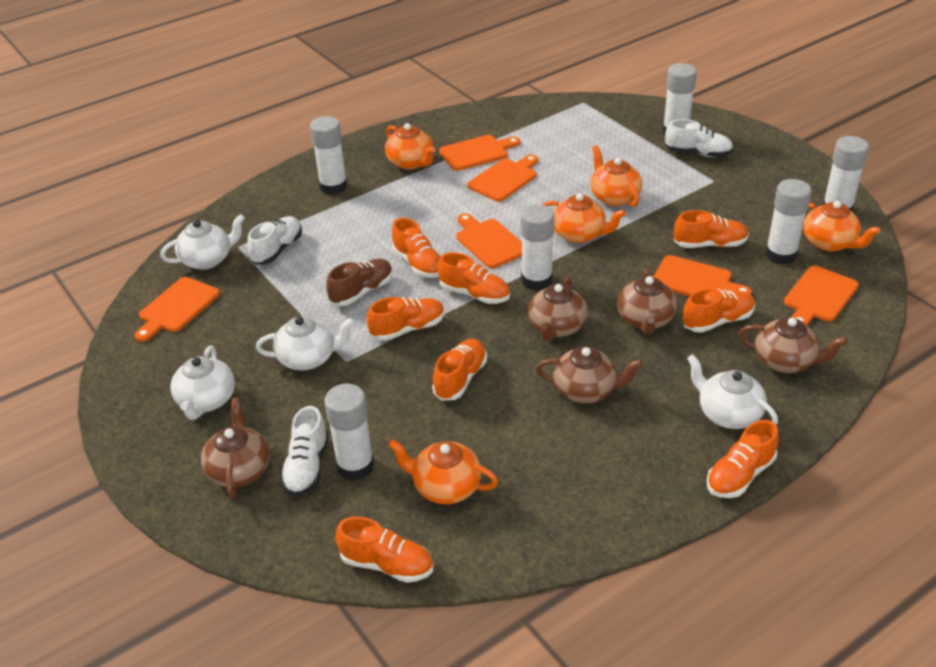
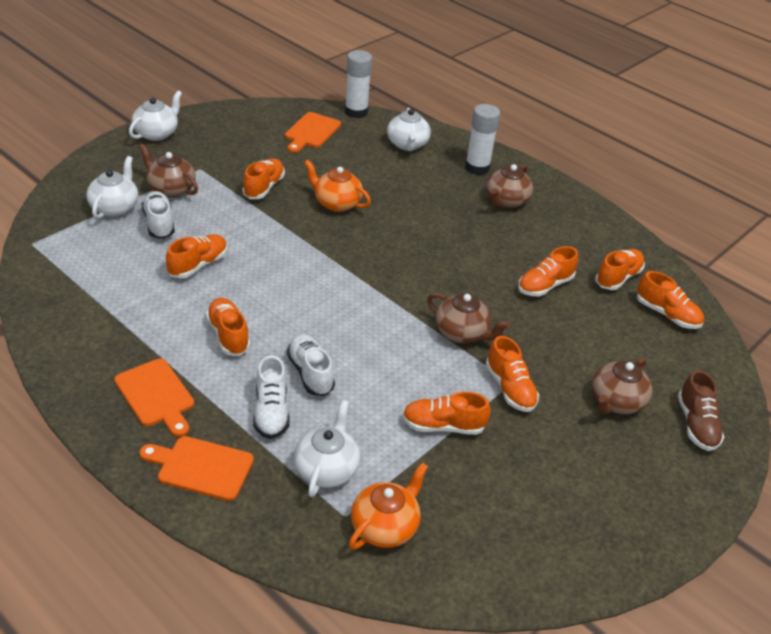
brown teapot: [201,398,270,498] [528,277,588,341] [536,346,643,403] [617,268,677,334] [739,317,848,373] = 5 -> [139,144,198,198] [427,293,510,343] [486,164,533,208] [592,357,652,414] = 4
orange cutting board: [135,277,220,342] [439,135,520,171] [456,213,522,268] [467,155,538,201] [653,255,752,296] [784,266,859,325] = 6 -> [114,359,194,437] [140,436,254,501] [285,112,341,153] = 3
orange teapot: [385,123,435,170] [388,439,498,504] [542,193,626,243] [591,145,642,207] [803,201,880,251] = 5 -> [304,160,371,212] [349,462,428,550] = 2
white glue stick: [310,116,347,195] [324,384,374,481] [521,204,555,291] [663,63,697,134] [765,179,812,265] [823,136,869,212] = 6 -> [345,50,372,118] [465,104,500,175] = 2

